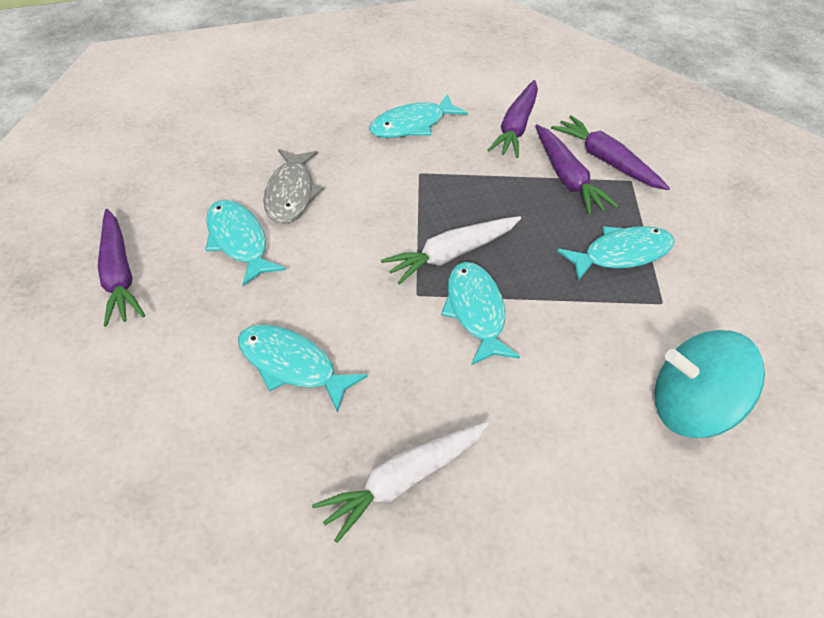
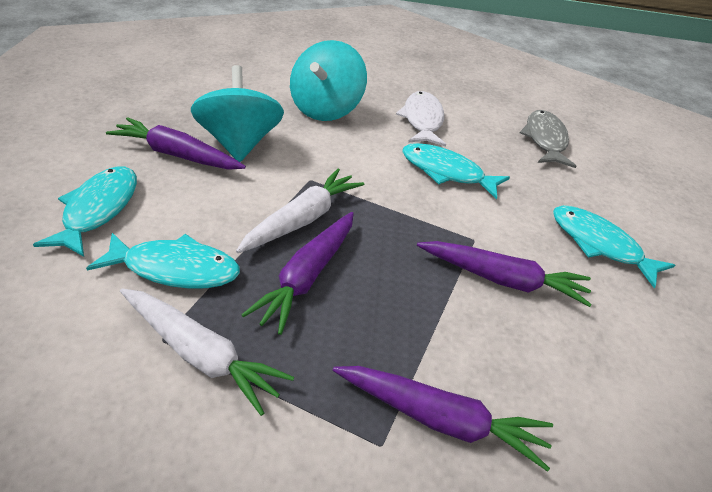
turquoise fish: [205,200,286,286] [238,324,367,413] [369,94,468,138] [441,262,520,365] [557,226,675,281] = 5 -> [33,167,137,257] [86,233,240,289] [402,143,510,200] [553,205,675,288] = 4
turquoise spinning top: [655,330,765,438] = 1 -> [191,65,284,162] [290,40,367,121] = 2
white fish: none = 0 -> [396,91,446,147] = 1

